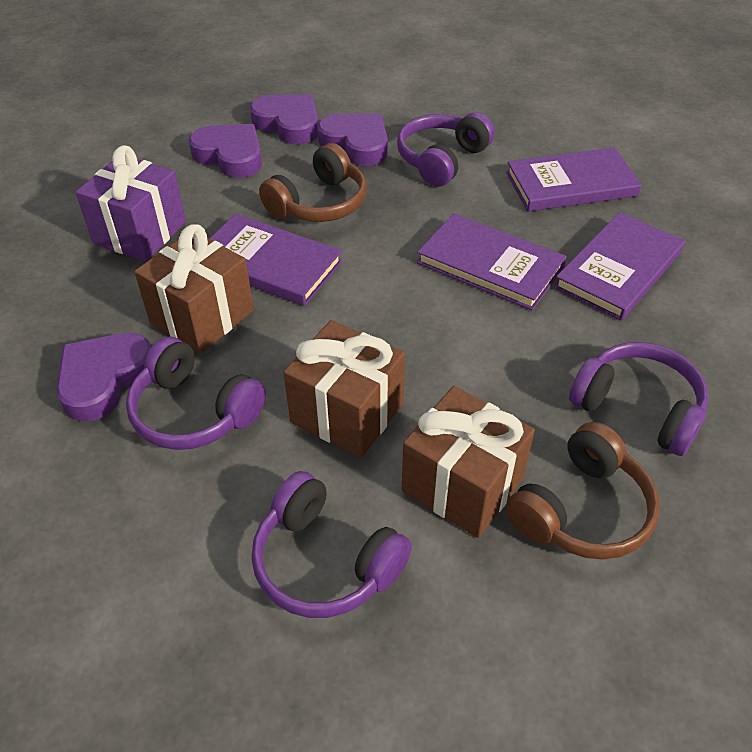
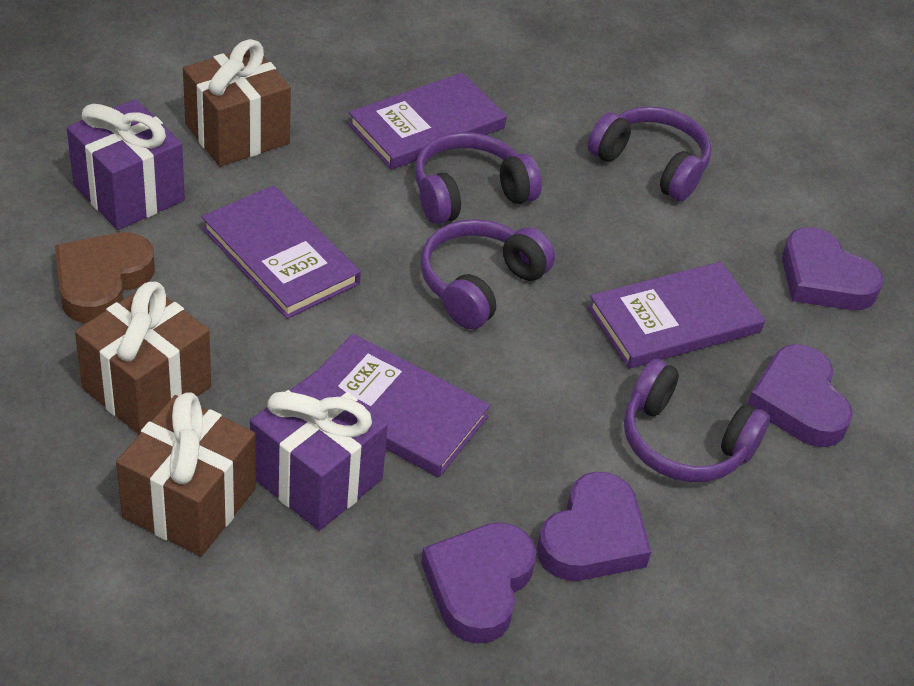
brown headphones: [259,143,367,222] [506,422,660,560] = 2 -> none = 0
brown heart: none = 0 -> [55,232,155,323] = 1
purple gift: [76,145,186,262] = 1 -> [67,99,185,230] [250,371,388,531] = 2

